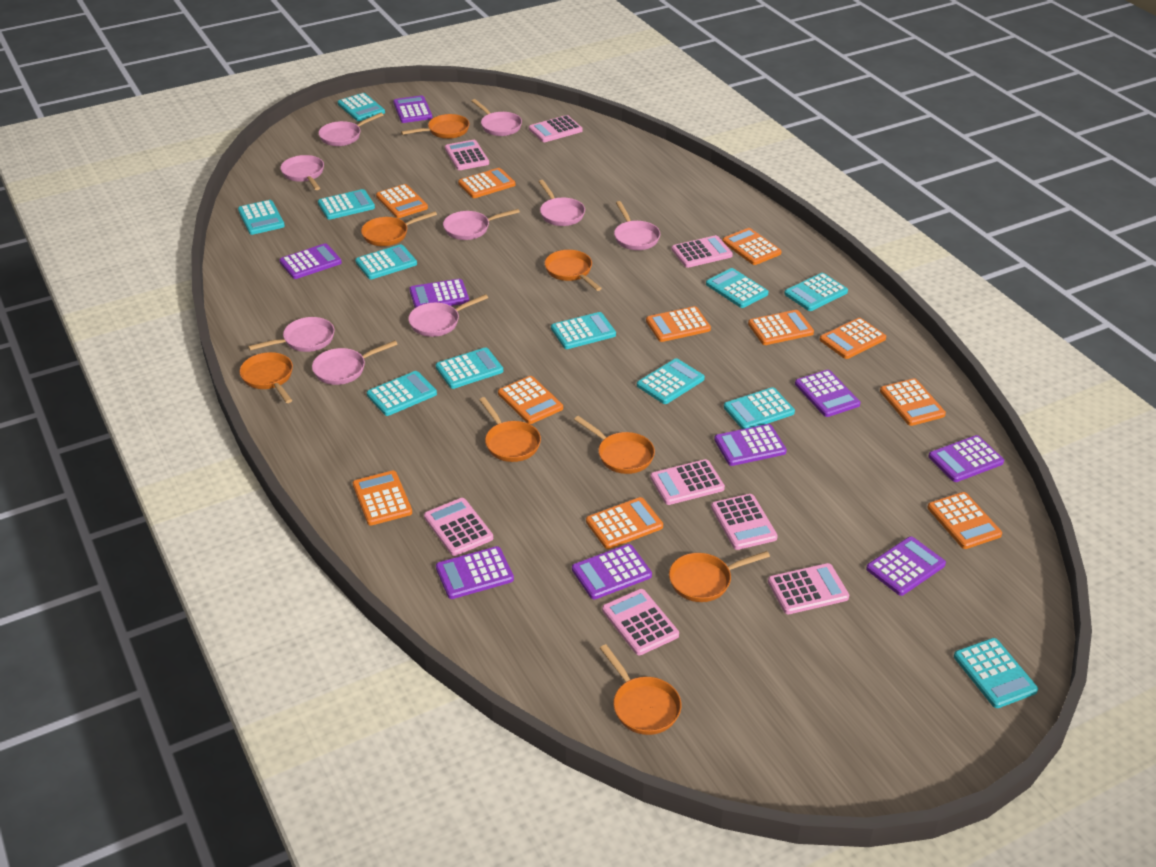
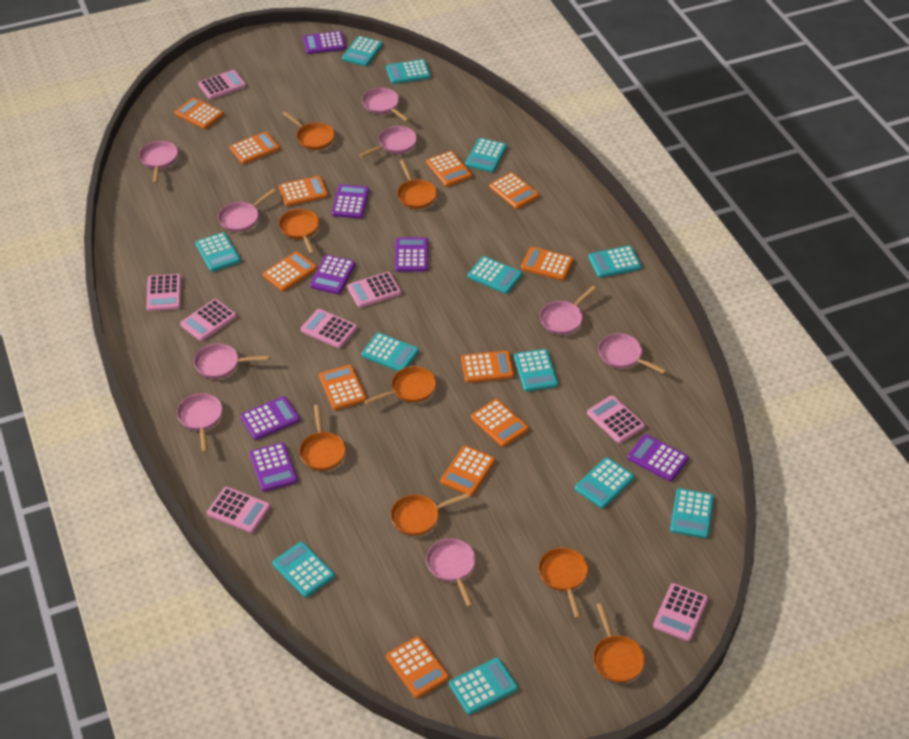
orange calculator: [353,471,412,526] [376,184,428,218] [458,168,515,198] [498,376,563,424] [586,497,663,549] [646,306,711,342] [722,228,781,265] [748,310,814,345] [820,318,886,359] [880,378,946,426] [927,492,1002,549] = 11 -> [175,98,224,129] [230,132,280,164] [263,251,317,291] [279,176,328,206] [319,365,367,410] [386,636,449,698] [426,151,472,187] [441,446,495,496] [461,351,514,383] [471,399,529,447] [489,172,539,209] [521,247,574,281] = 12
purple calculator: [279,243,342,279] [393,95,432,123] [409,279,469,308] [436,546,514,599] [572,544,652,599] [714,424,787,466] [795,370,860,417] [866,536,946,596] [928,435,1004,482] = 9 -> [240,396,300,440] [249,442,297,492] [303,31,346,54] [310,255,356,294] [332,184,369,219] [395,237,428,272] [627,434,689,482] = 7

